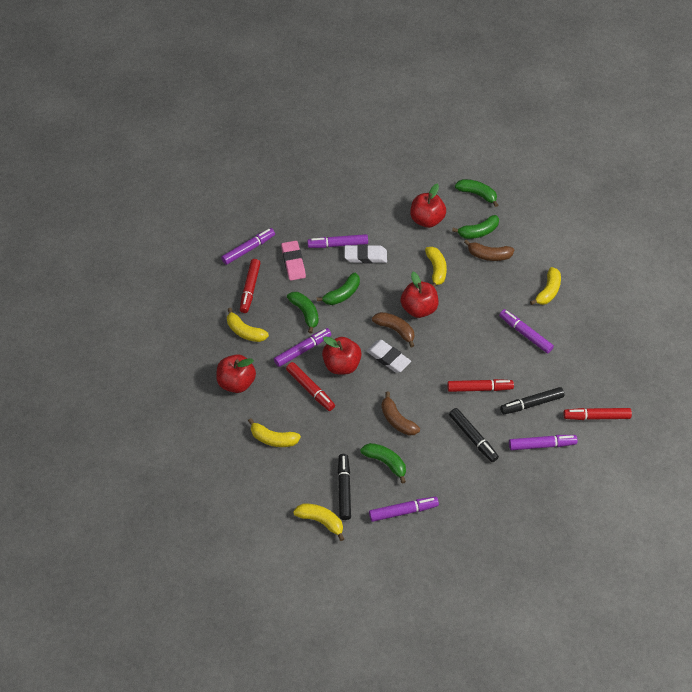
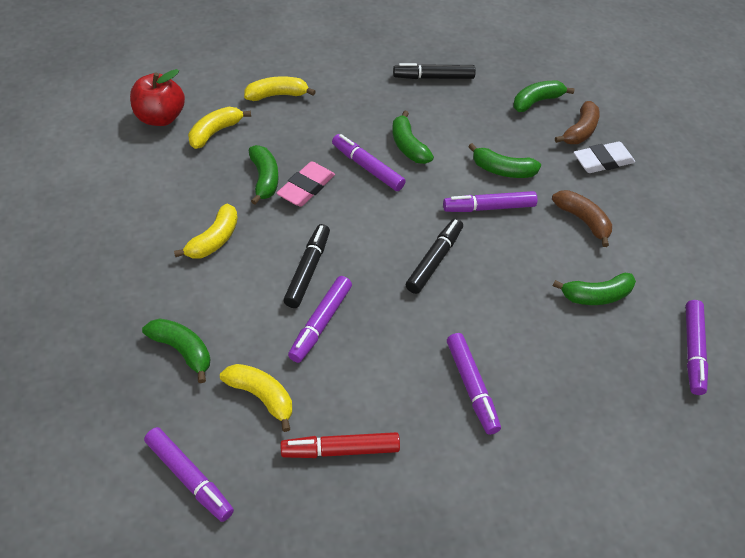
brown banana: [372,312,414,347] [381,391,420,436] [464,240,514,261] = 3 -> [552,190,612,247] [555,101,600,144] = 2
green banana: [287,292,319,333] [317,273,360,305] [360,443,406,484] [452,215,499,239] [455,179,498,207] = 5 -> [142,318,211,383] [249,145,278,205] [392,111,434,164] [468,143,541,178] [513,81,575,112] [553,273,636,305] = 6
red apple: [216,354,256,393] [322,336,362,374] [401,272,438,318] [410,183,446,228] = 4 -> [130,69,185,126] = 1
red marker: [240,259,260,313] [286,362,335,411] [447,379,514,392] [563,408,632,420] = 4 -> [281,432,400,458] = 1
white eraser: [345,244,387,263] [367,340,411,373] = 2 -> [573,141,635,173] = 1
yellow banana: [227,308,269,342] [248,418,301,447] [293,504,344,541] [425,247,447,287] [530,267,561,305] = 5 -> [174,204,238,259] [188,107,251,149] [220,364,292,432] [244,76,316,101] = 4

